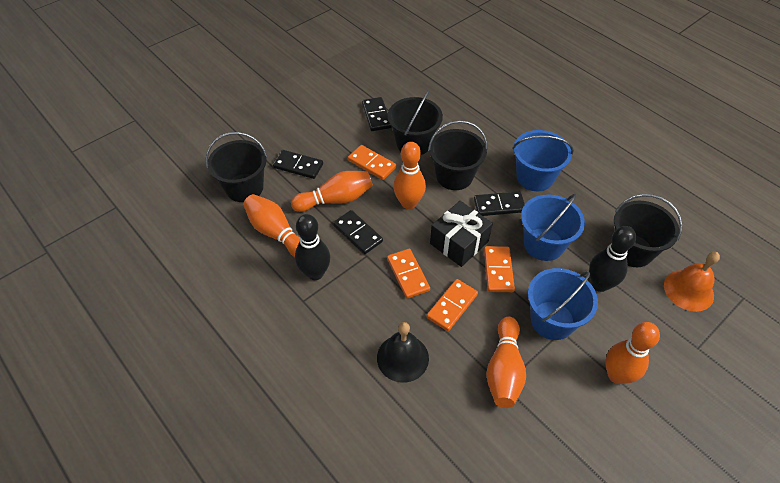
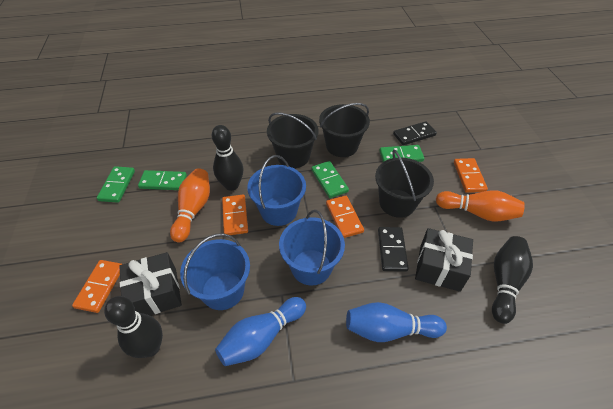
black bell: [377,322,429,383] = 1 -> none = 0
black bowling pin: [295,214,330,280] [589,226,636,292] = 2 -> [104,296,163,358] [212,125,243,191] [492,236,533,324] = 3
black bucket: [206,132,267,202] [388,90,443,155] [428,120,488,190] [614,194,682,267] = 4 -> [267,112,319,168] [319,103,370,157] [375,150,434,218] = 3
black domino: [273,150,323,179] [333,210,383,254] [362,97,392,131] [474,191,525,216] = 4 -> [378,227,409,272] [393,121,437,145] = 2
black gift: [430,201,493,267] = 1 -> [119,252,182,315] [415,228,473,292] = 2
blue bowling pin: none = 0 -> [215,297,306,366] [346,302,447,342] = 2
green domino: none = 0 -> [97,166,135,203] [138,170,187,190] [311,161,349,198] [379,145,424,162] = 4
orange bell: [664,252,720,312] = 1 -> none = 0
orange bowling pin: [243,194,300,257] [291,171,373,212] [393,142,426,209] [486,316,526,408] [605,322,660,384] = 5 -> [170,168,210,243] [436,190,525,221] = 2

